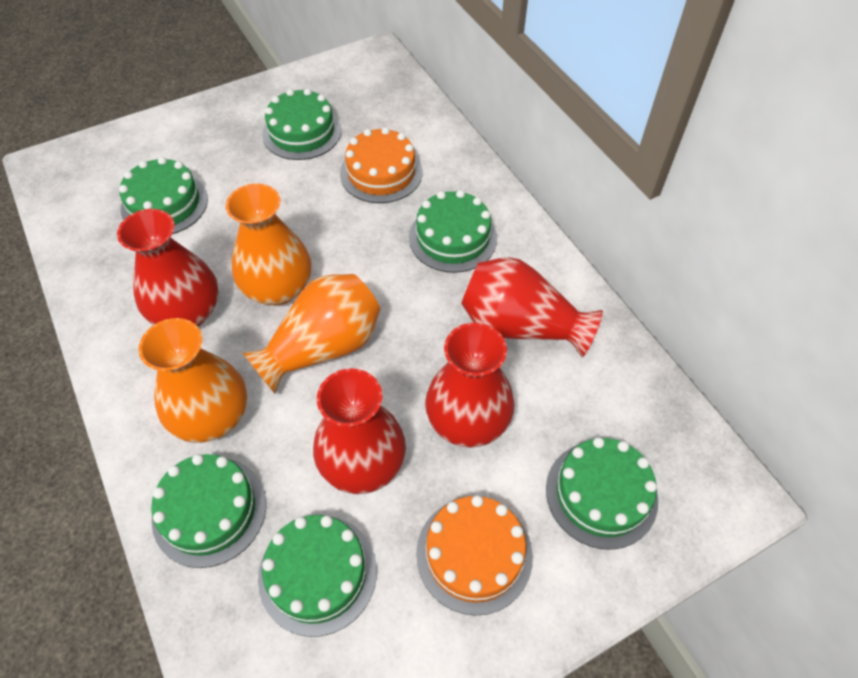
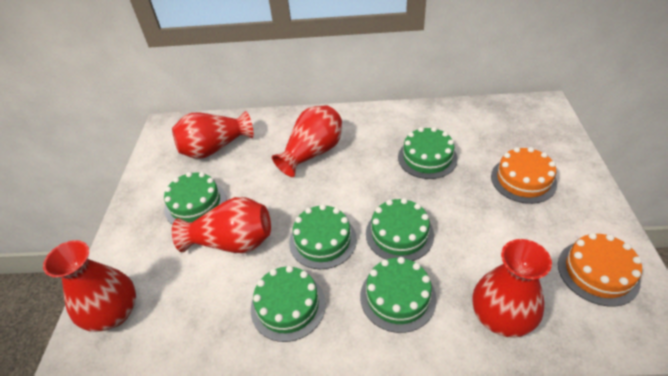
orange vase: [138,318,247,443] [225,183,312,305] [242,274,380,394] = 3 -> none = 0
red vase: [117,209,219,327] [313,368,406,494] [425,323,515,448] [461,257,603,357] = 4 -> [43,240,136,332] [172,111,253,159] [172,197,271,253] [272,105,342,177] [472,239,552,338] = 5

